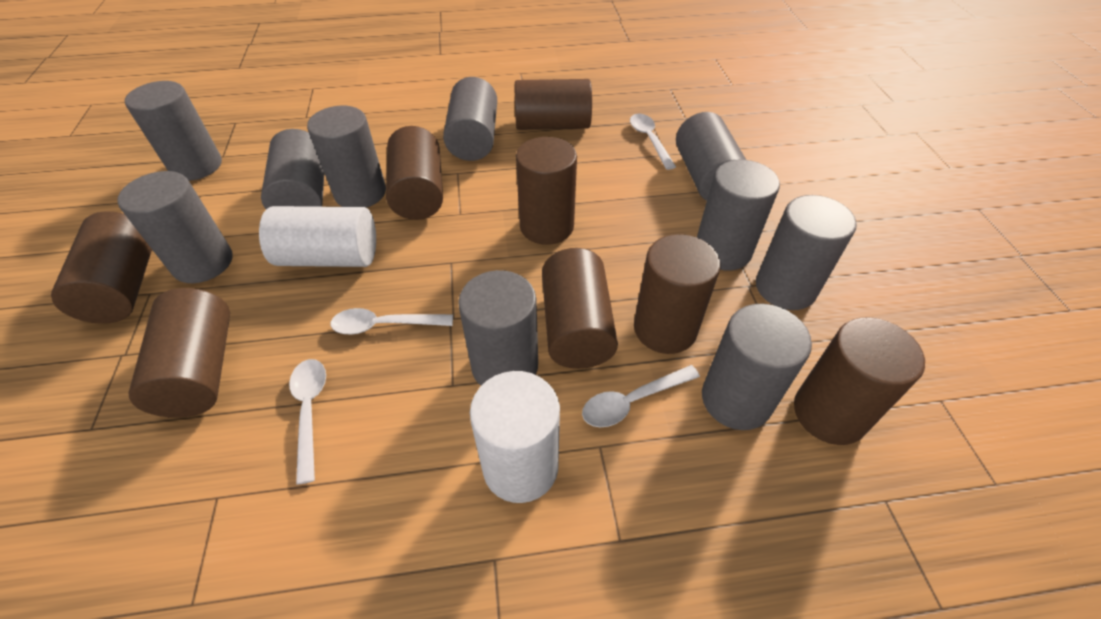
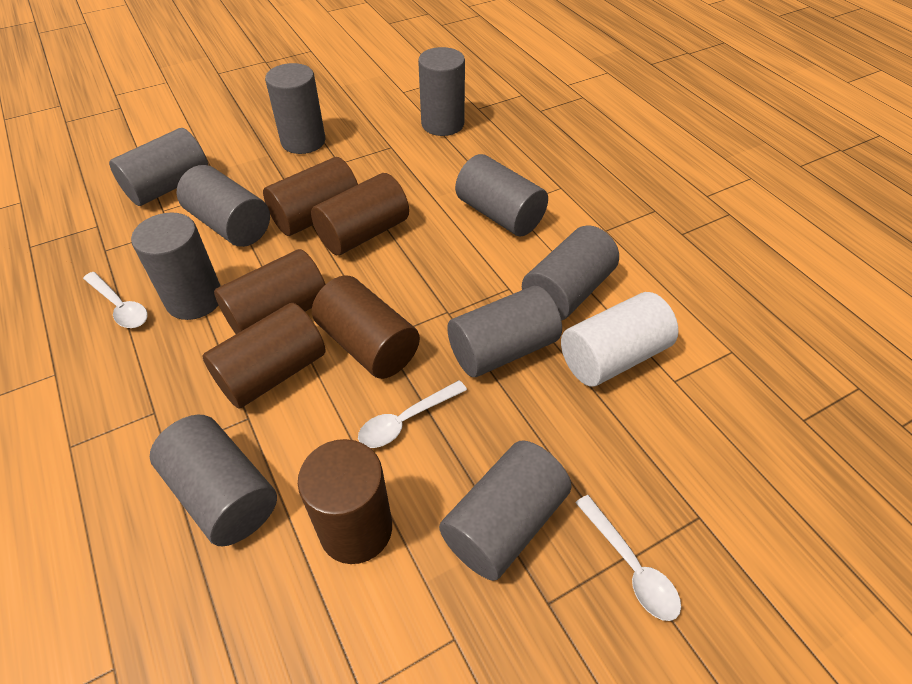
brown cylinder: [51,211,152,324] [129,288,230,418] [386,126,443,220] [515,79,592,130] [516,137,577,245] [542,248,618,369] [634,234,721,354] [794,317,925,445] = 8 -> [202,303,326,409] [214,249,326,334] [263,157,358,236] [298,439,392,564] [311,173,409,255] [312,275,420,379] = 6
white cylinder: [259,206,376,267] [470,371,560,503] = 2 -> [561,292,679,387] = 1
white spoon: [289,359,326,485] [330,308,453,335] [582,365,700,427] [630,114,676,170] = 4 -> [83,272,148,328] [358,380,467,448] [575,495,681,621] = 3

